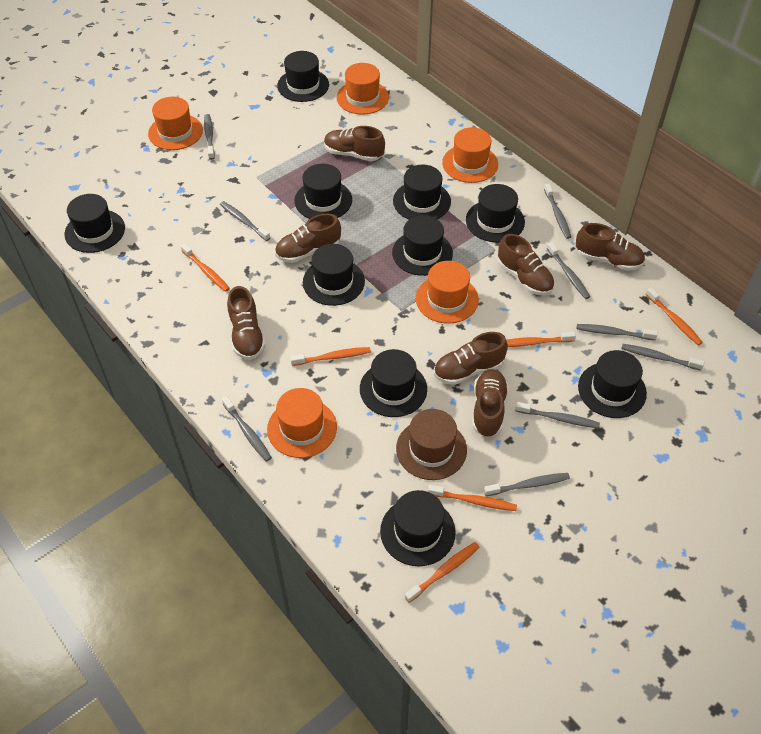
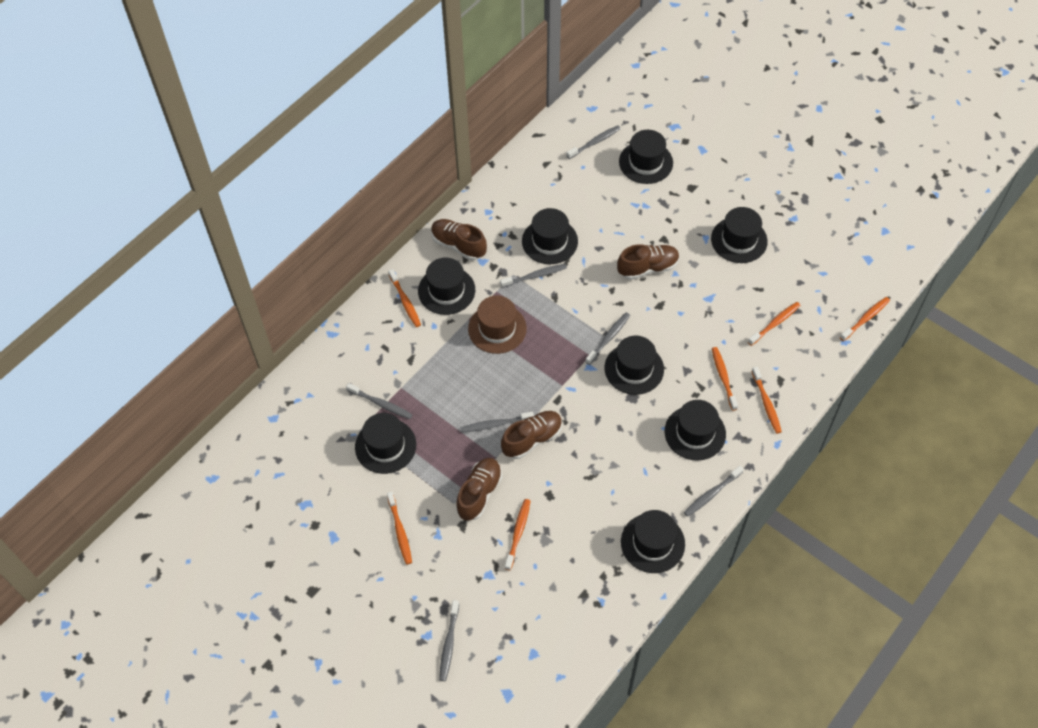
black hat: [65,194,125,253] [277,51,329,102] [294,164,352,219] [303,244,365,306] [360,349,427,417] [380,490,456,566] [392,215,453,276] [393,165,451,219] [466,184,525,243] [578,350,647,418] = 10 -> [355,413,416,474] [418,258,475,315] [522,208,578,264] [604,335,664,395] [619,130,673,184] [621,510,685,573] [665,400,726,461] [711,207,768,263] = 8
brown shoe: [227,286,266,360] [275,213,341,263] [324,126,385,161] [434,332,508,385] [472,369,508,437] [498,234,555,295] [576,223,645,271] = 7 -> [431,219,487,260] [456,458,502,521] [501,411,562,459] [617,244,679,280] = 4
grey toothbrush: [204,114,215,160] [220,201,270,241] [222,396,272,462] [484,473,570,496] [515,402,600,428] [544,184,571,239] [547,242,590,299] [576,324,658,340] [621,344,704,371] = 9 -> [346,383,413,419] [439,600,459,681] [460,412,534,433] [500,264,567,288] [566,126,621,159] [585,312,630,365] [684,466,744,517] = 7
orange hat: [148,97,203,150] [267,388,337,458] [337,63,389,115] [416,261,479,324] [442,127,498,183] = 5 -> none = 0
orange toothbrush: [180,243,230,292] [290,347,371,366] [405,542,480,603] [428,485,517,511] [506,332,576,347] [646,287,703,345] = 6 -> [387,492,412,565] [388,269,421,327] [505,499,530,570] [712,347,738,411] [748,302,801,346] [751,367,782,434] [840,297,890,341] = 7

